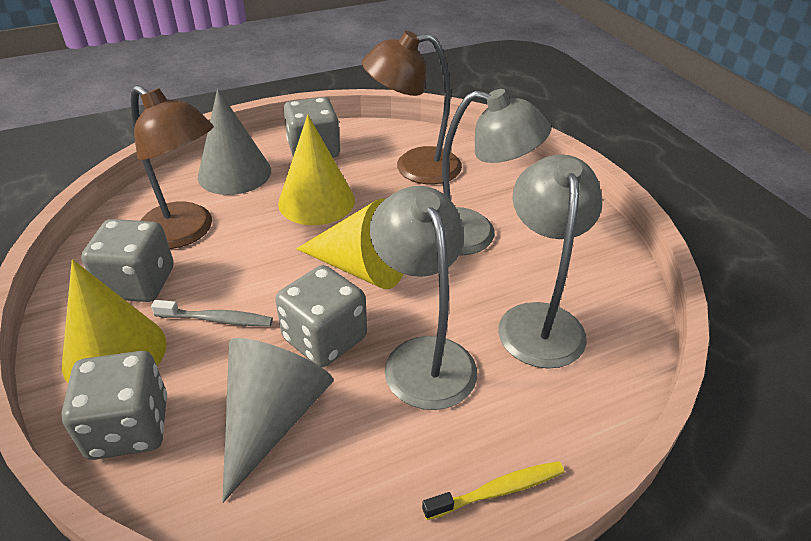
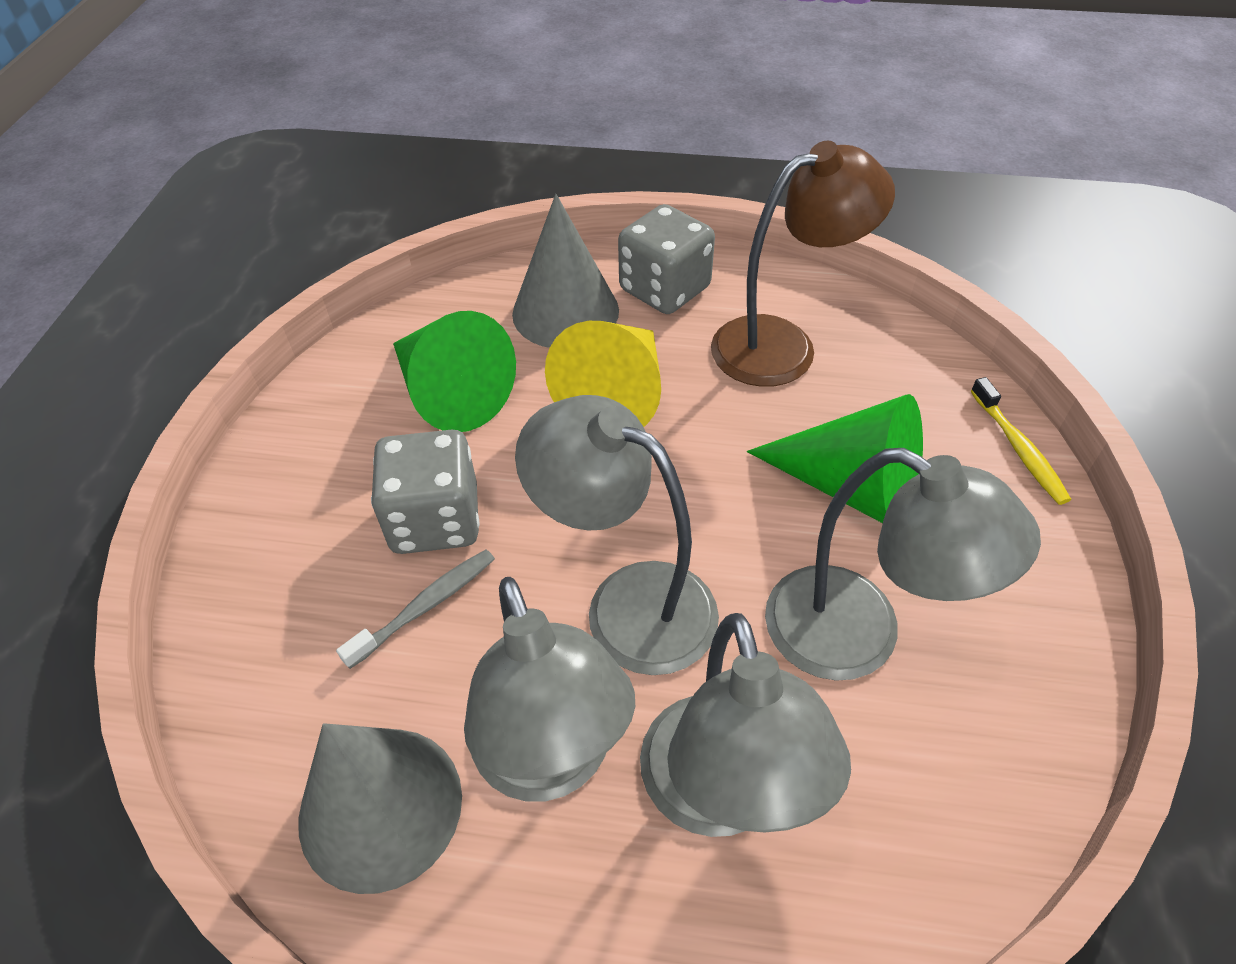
brown lamp: [130,85,214,249] [362,31,462,184] = 2 -> [711,141,895,387] = 1
green cone: none = 0 -> [393,311,516,432] [747,394,923,523] = 2
grey dice: [61,351,167,460] [81,219,174,302] [275,265,367,367] [284,97,340,158] = 4 -> [371,430,480,554] [618,204,715,314] = 2
grey lamp: [370,186,477,410] [442,89,551,256] [498,154,602,369] = 3 -> [464,577,635,802] [515,395,719,675] [640,613,851,837] [765,448,1041,681] = 4
yellow cone: [62,259,167,383] [278,115,355,225] [296,198,403,289] = 3 -> [545,321,661,427] = 1

